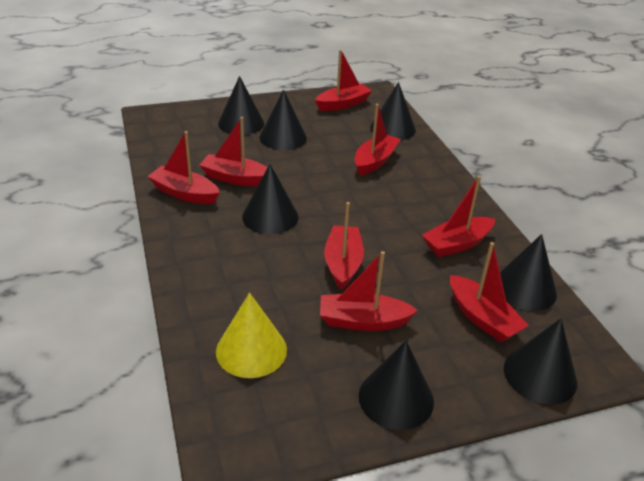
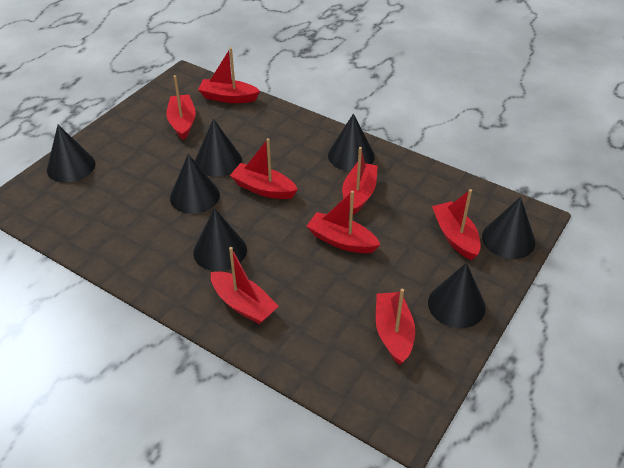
yellow cone: [216,293,287,378] = 1 -> none = 0

